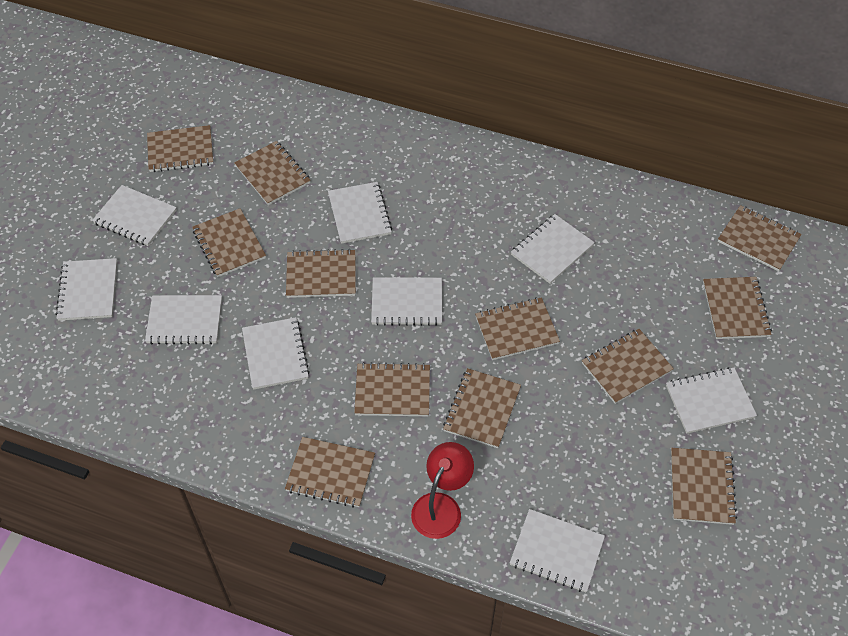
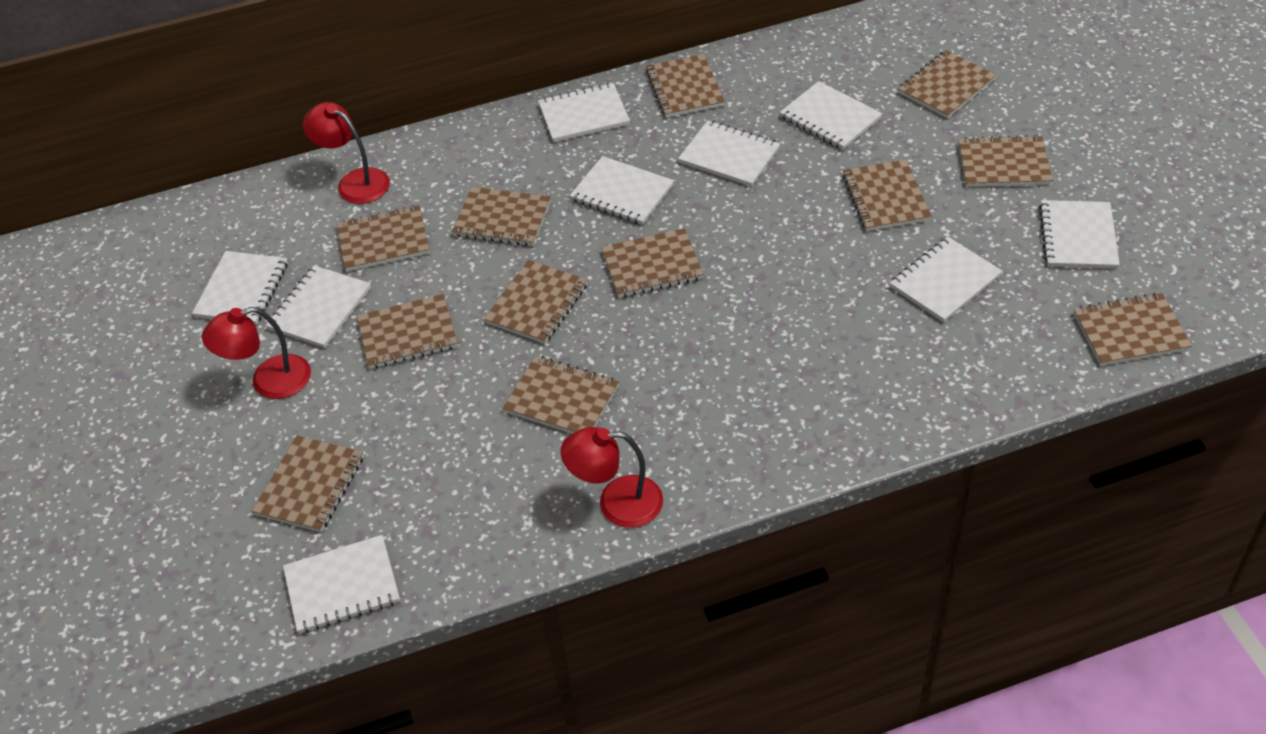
red lamp: [411,442,474,539] = 1 -> [202,307,311,399] [303,102,390,204] [560,427,663,528] = 3

